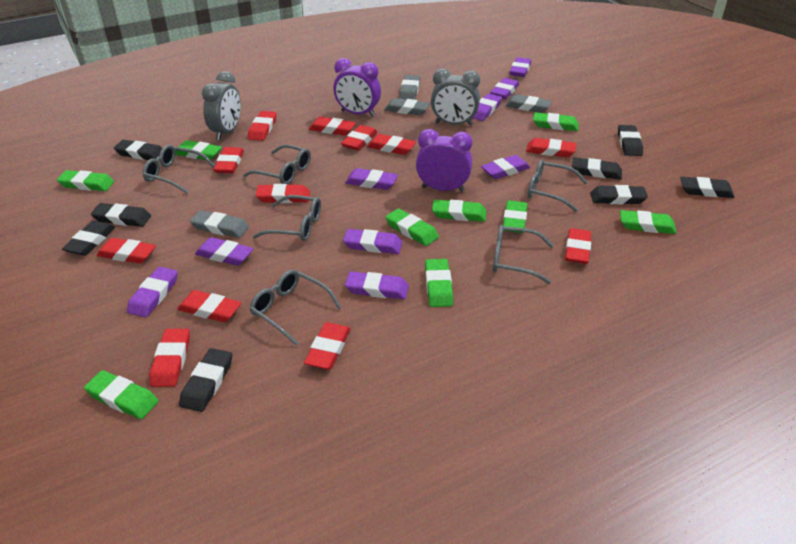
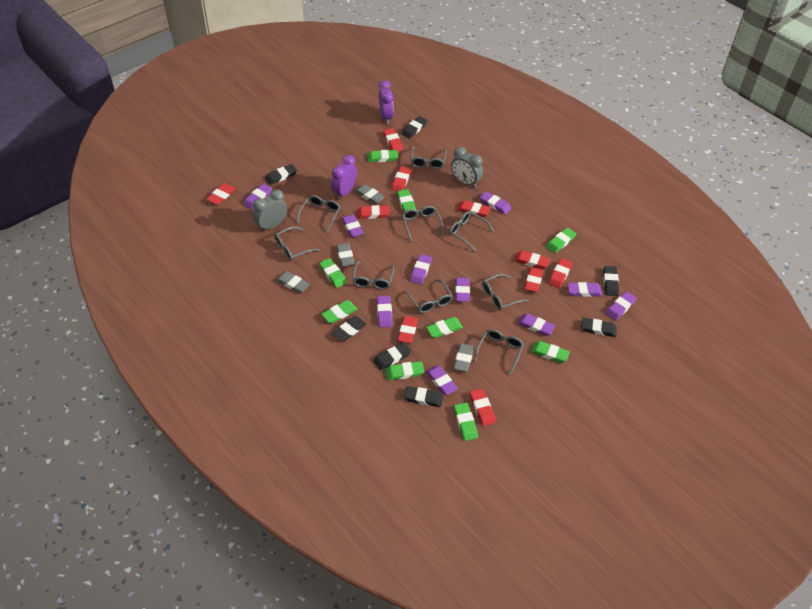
black eraser: [62,221,115,256] [91,203,151,227] [114,140,162,160] [179,348,232,412] [572,157,622,180] [590,185,648,204] [618,125,643,156] [680,177,734,198] = 8 -> [265,164,297,185] [332,316,366,342] [373,342,411,370] [402,116,427,139] [404,386,443,407] [581,318,617,337] [603,266,619,296] = 7
grey glasses: [143,145,215,194] [243,144,311,184] [249,269,342,345] [253,195,321,241] [493,225,554,284] [528,160,588,212] = 6 -> [274,227,320,261] [297,195,340,232] [352,261,394,290] [402,206,444,242] [404,279,453,313] [411,147,446,169] [449,211,494,251] [474,329,524,375] [482,274,529,310] = 9
purple eraser: [127,267,178,317] [195,237,253,266] [343,229,402,254] [345,168,398,190] [345,272,409,299] [473,94,502,121] [481,155,530,179] [490,78,519,99] [510,57,531,77] = 9 -> [243,184,272,209] [341,214,364,237] [377,296,393,328] [410,254,432,284] [426,366,458,395] [455,277,470,302] [480,191,511,215] [517,313,555,336] [567,282,602,297] [605,291,637,321] = 10
red eraser: [96,238,156,264] [150,329,190,387] [177,290,241,322] [214,147,244,173] [248,111,276,141] [256,184,310,203] [304,322,351,370] [309,117,356,136] [341,125,377,151] [367,134,416,155] [526,138,576,157] [565,228,591,264] = 12 -> [206,183,236,205] [357,205,390,219] [383,128,403,151] [391,166,411,191] [398,316,418,343] [457,200,491,217] [470,389,496,426] [514,251,550,269] [525,267,543,292] [548,258,573,288] = 10

